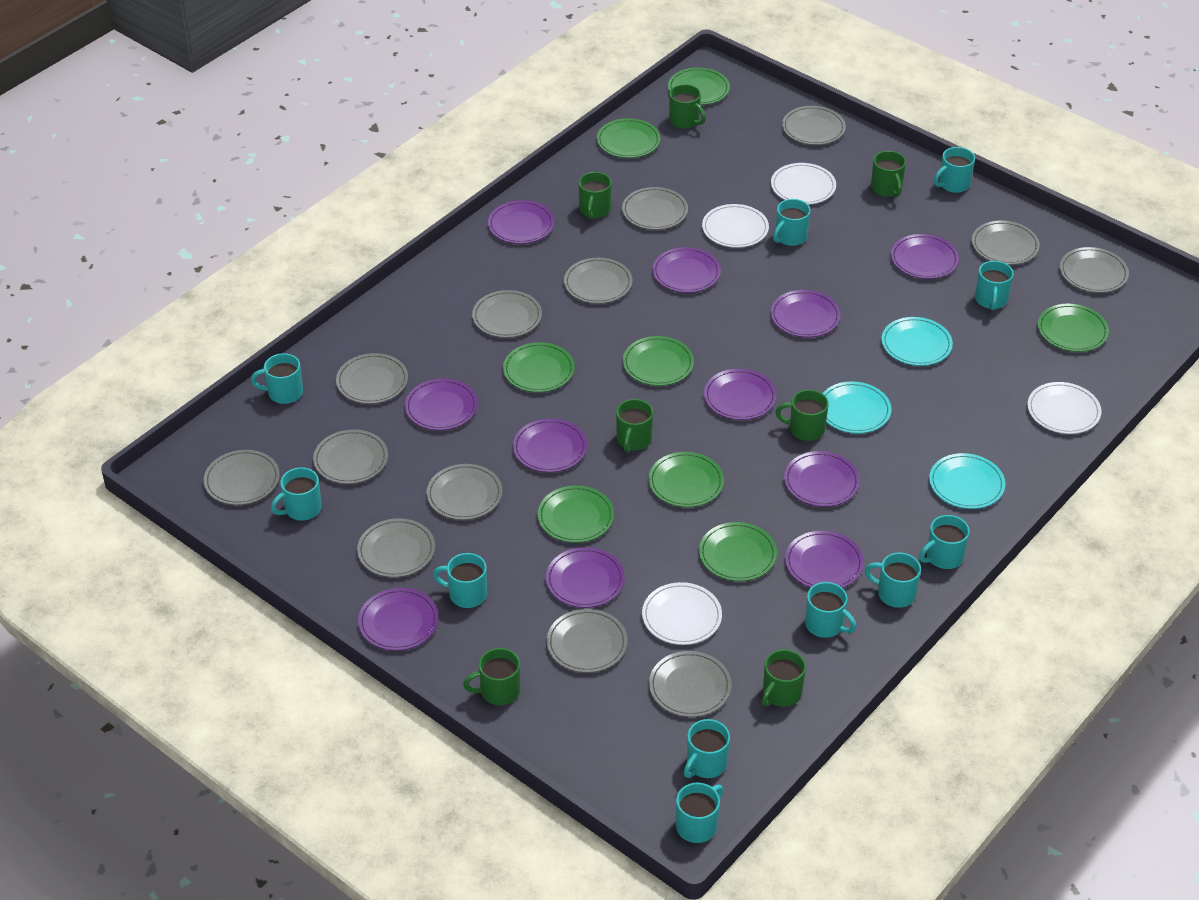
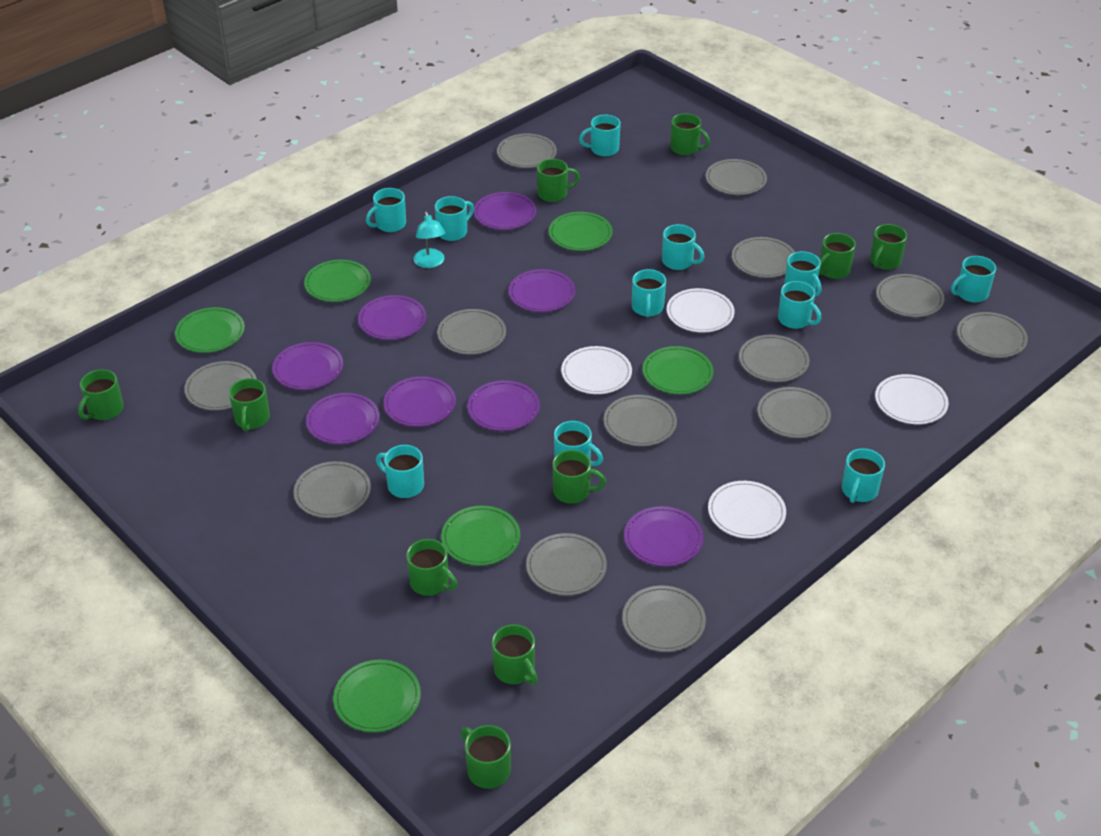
green mug: [463,648,520,705] [578,172,612,219] [616,399,653,452] [669,84,706,129] [762,649,806,707] [775,390,829,441] [871,151,906,197] = 7 -> [78,369,124,420] [229,378,270,431] [406,539,457,596] [461,725,511,789] [492,624,538,685] [537,159,580,202] [552,450,606,504] [670,113,710,155] [819,233,856,279] [870,224,907,270] = 10
green plate: [503,342,575,392] [538,485,614,543] [597,118,660,158] [623,336,694,386] [649,452,724,507] [668,67,730,105] [699,522,777,581] [1038,304,1109,352] = 8 -> [175,307,245,353] [304,260,371,302] [333,660,421,732] [441,506,520,566] [549,212,613,251] [643,346,714,394] = 6
purple plate: [358,588,439,651] [405,378,478,430] [488,200,555,244] [513,419,587,472] [546,547,625,608] [653,247,721,293] [704,369,777,420] [771,290,841,337] [784,451,860,507] [785,531,864,588] [891,234,959,279] = 11 -> [272,342,343,390] [306,393,380,444] [358,295,426,340] [383,376,456,427] [467,380,540,431] [474,192,536,230] [509,269,575,312] [624,506,703,567] = 8
turquoise lamp: none = 0 -> [413,211,445,268] = 1
turquoise plate: [823,381,891,434] [881,317,953,366] [929,453,1005,509] = 3 -> none = 0

